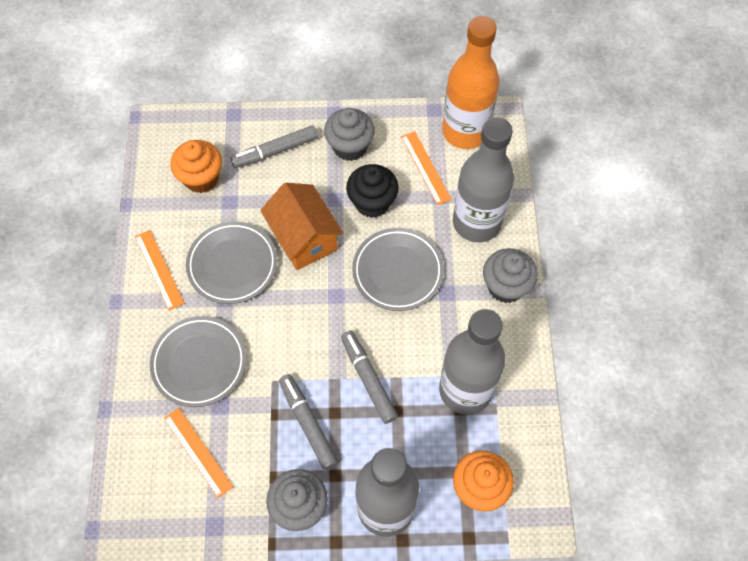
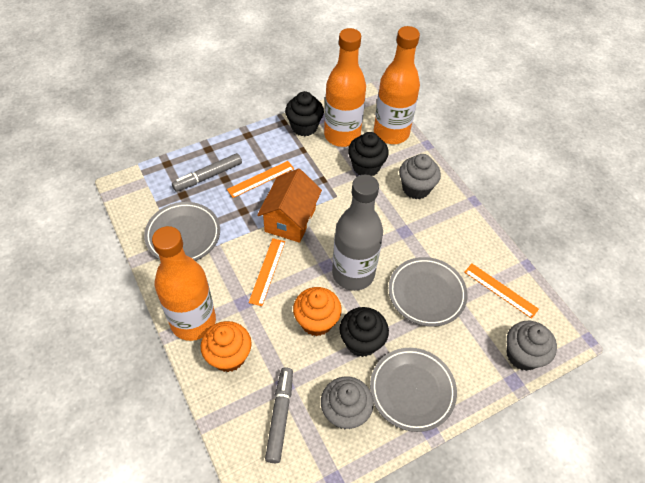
black cupcake: [346,164,399,218] = 1 -> [285,91,324,136] [339,307,389,357] [348,132,389,176] = 3
grey bottle: [356,448,419,537] [439,309,506,415] [453,117,514,242] = 3 -> [332,174,383,291] = 1
grey marker: [230,125,318,168] [279,374,338,470] [341,331,398,424] = 3 -> [172,153,242,192] [265,368,293,463] = 2
orange bottle: [442,16,499,149] = 1 -> [152,226,216,341] [324,28,366,147] [374,26,420,144] = 3

